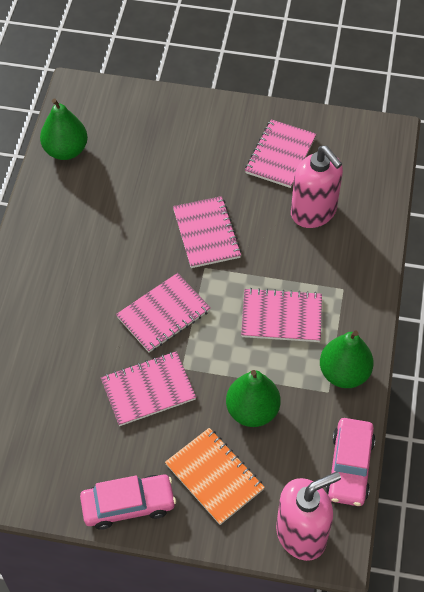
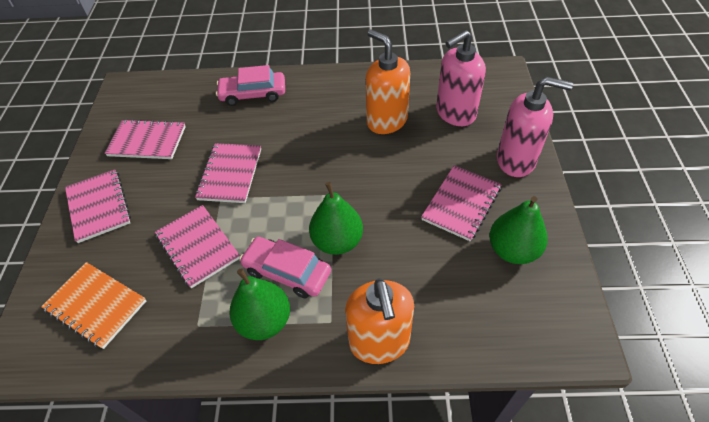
orange soap dispenser: none = 0 -> [345,278,414,364] [365,29,410,134] = 2

